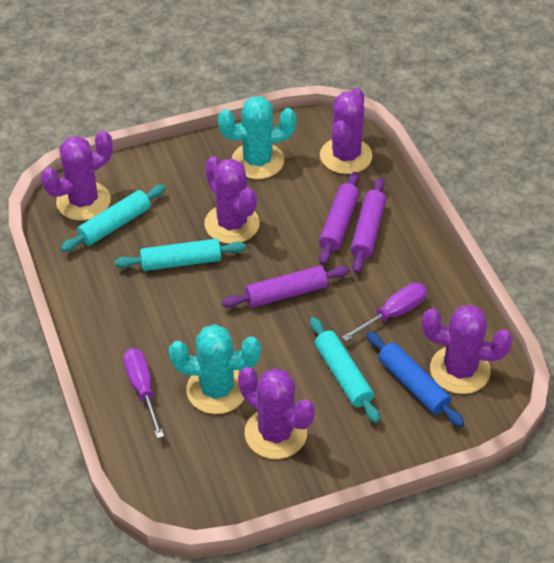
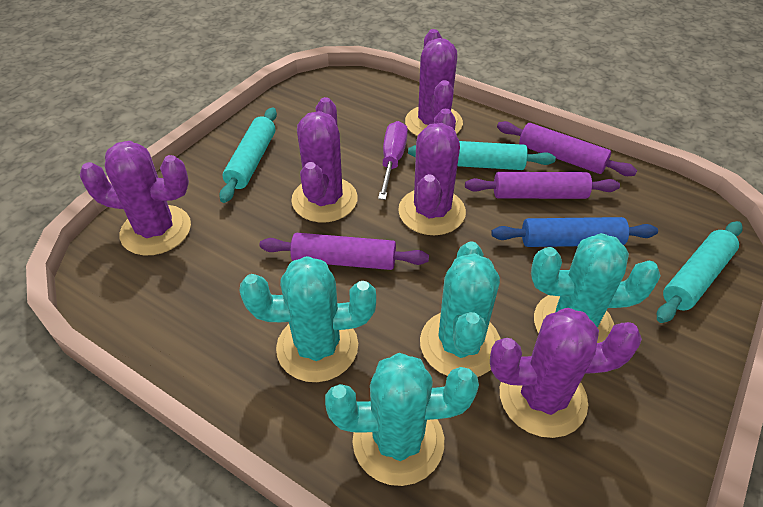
purple screwdriver: [123,348,164,438] [342,283,427,341] = 2 -> [378,121,408,200] = 1
turquoise cactus: [169,324,261,414] [218,96,296,179] = 2 -> [240,256,376,382] [325,353,479,486] [420,241,501,377] [531,233,661,343] = 4

